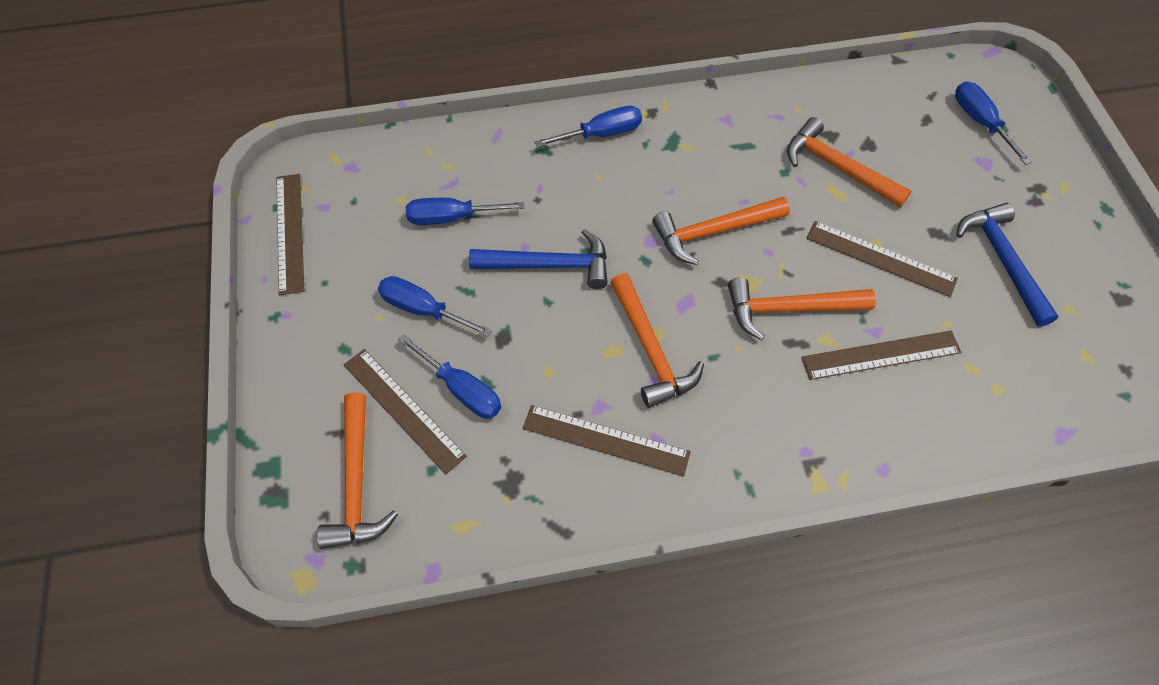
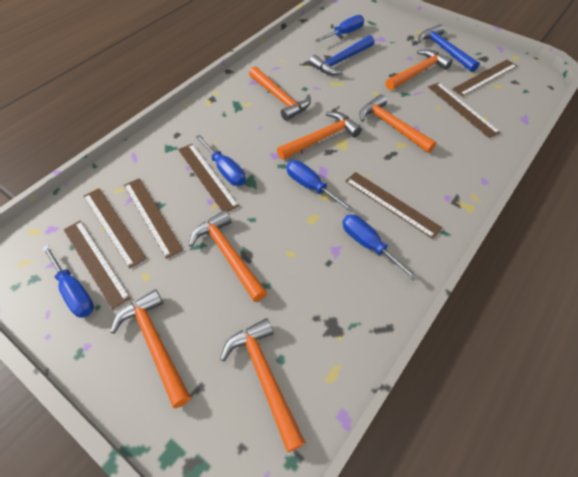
brown ruler: [276,174,304,295] [344,349,467,474] [523,405,691,477] [801,331,962,380] [806,221,958,297] = 5 -> [63,221,131,310] [83,188,147,269] [124,178,183,259] [178,144,239,212] [345,172,443,239] [428,82,501,138] [452,60,517,97] = 7
orange hammer: [317,392,398,549] [610,273,704,408] [652,197,790,265] [728,277,876,340] [787,117,911,207] = 5 -> [110,289,191,408] [189,210,267,302] [220,318,306,452] [249,67,311,121] [277,112,362,160] [359,94,436,153] [385,49,453,90] = 7

